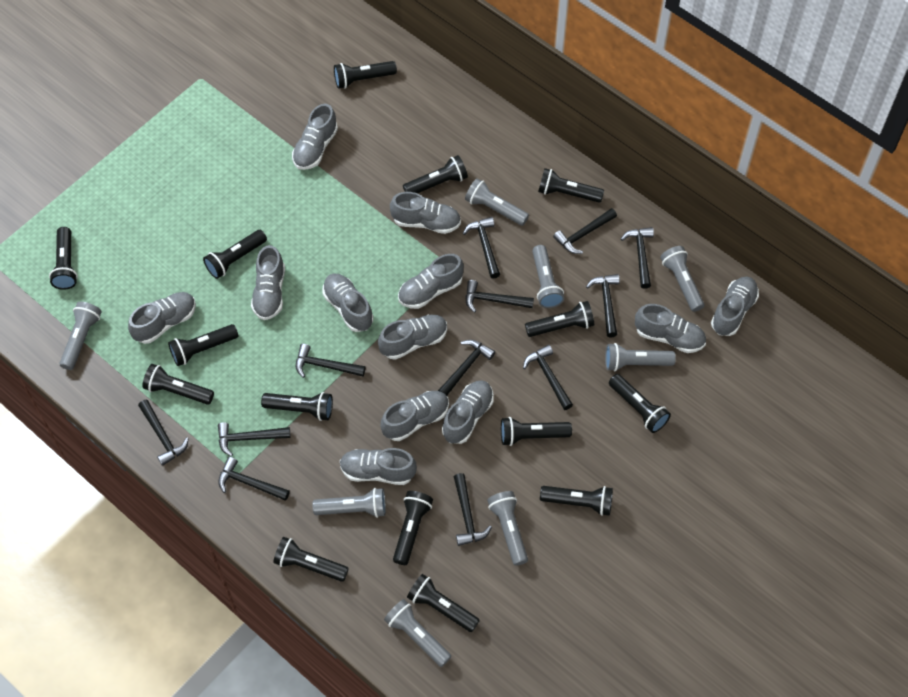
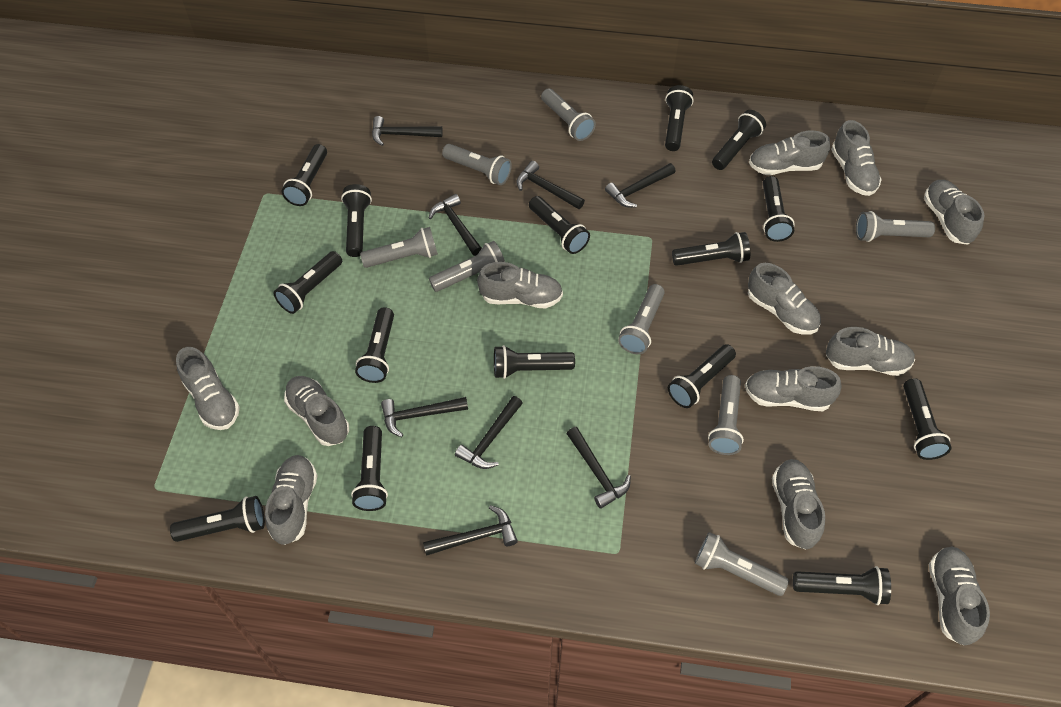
black hammer: [138,400,189,466] [218,422,290,457] [218,457,290,501] [296,344,365,378] [438,340,495,396] [454,473,492,546] [463,217,500,279] [466,280,534,313] [523,345,573,410] [553,208,617,254] [586,274,620,337] [621,227,654,289] = 12 -> [372,116,443,146] [381,397,468,437] [423,505,518,556] [429,194,482,256] [455,396,523,469] [516,161,585,209] [566,427,631,509] [605,163,676,208] = 8

